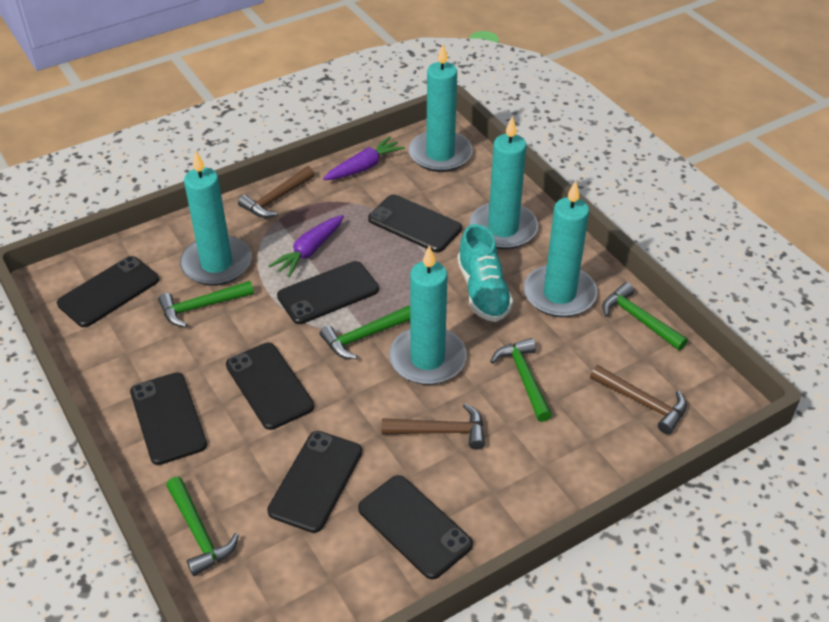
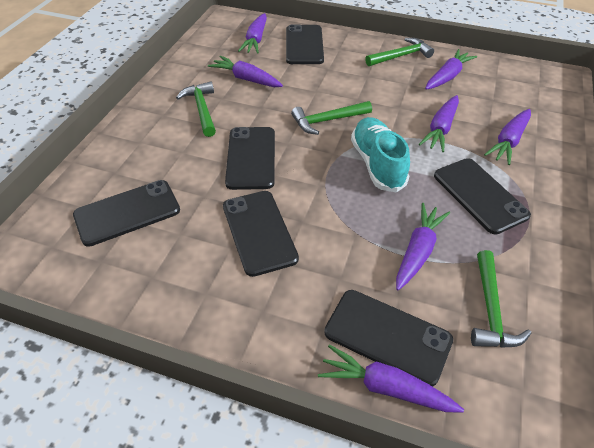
black phone: [57,256,159,327] [130,372,207,465] [226,343,314,430] [267,431,362,533] [277,261,379,324] [358,475,473,580] [368,194,462,252] = 7 -> [73,180,180,247] [223,191,299,277] [225,127,275,190] [286,24,324,64] [324,290,453,387] [434,158,531,234] = 6
brown hammer: [238,166,315,218] [382,403,485,450] [590,365,687,434] = 3 -> none = 0
green hammer: [158,281,254,327] [166,477,239,576] [320,306,410,359] [490,338,552,422] [602,282,688,351] = 5 -> [176,82,216,137] [291,101,372,135] [365,38,434,66] [471,250,531,348] = 4
purple carrot: [269,215,344,277] [323,136,405,180] = 2 -> [208,56,283,87] [238,13,267,54] [318,344,464,412] [396,203,450,290] [419,95,459,152] [425,49,477,90] [484,109,531,165] = 7
turquoise candle: [180,150,252,286] [389,246,466,385] [409,44,473,172] [469,116,538,249] [524,181,597,317] = 5 -> none = 0

